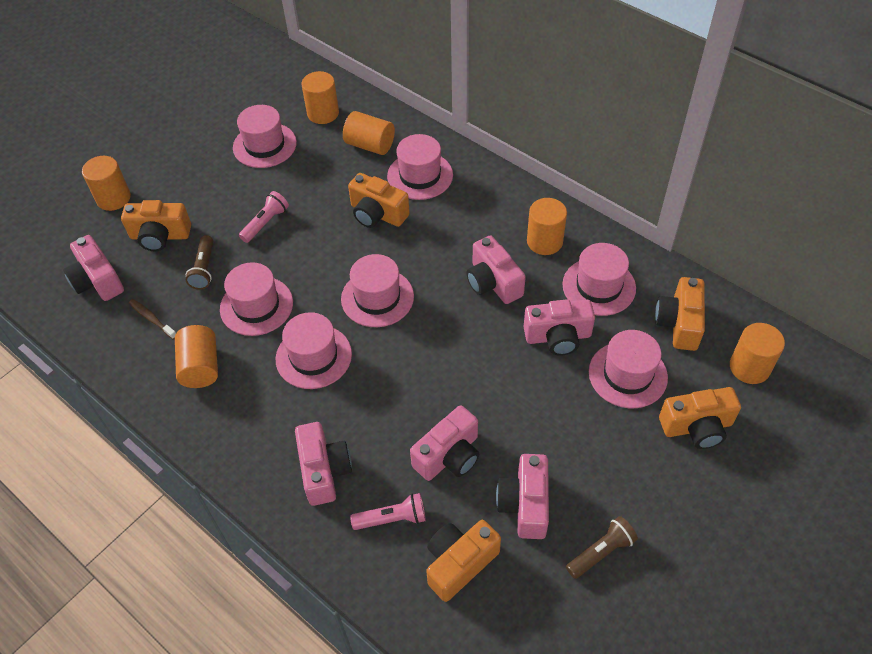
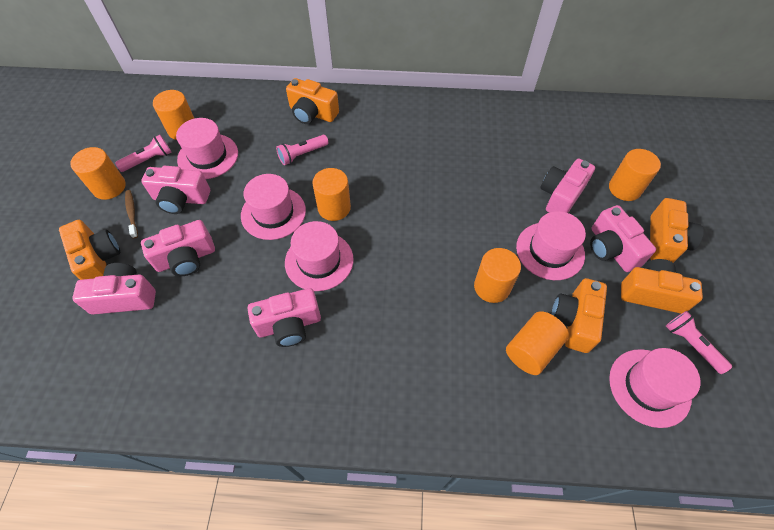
brown flashlight: [186,235,213,290] [566,516,638,579] = 2 -> none = 0
pink flashlight: [239,191,289,243] [350,493,426,530] = 2 -> [115,135,171,172] [276,135,329,165] [666,311,732,374] = 3
pink hat: [220,262,293,336] [233,105,297,168] [276,312,352,389] [341,254,414,327] [387,134,453,200] [562,243,636,316] [589,330,668,408] = 7 -> [176,118,238,179] [241,174,306,240] [285,221,354,291] [516,211,586,280] [609,348,700,428] = 5

